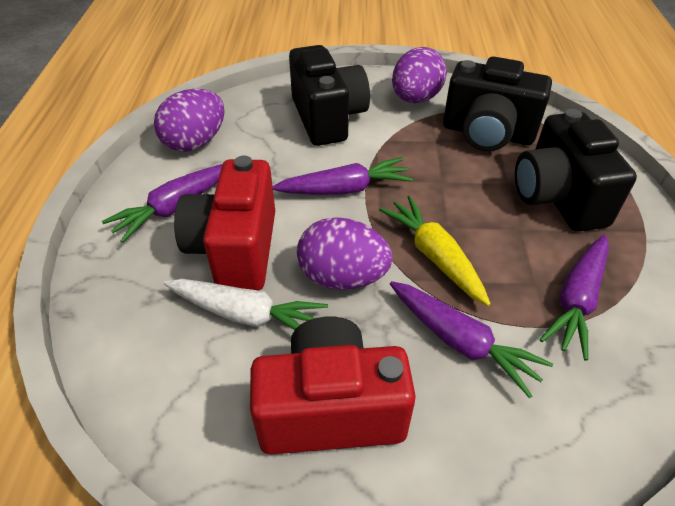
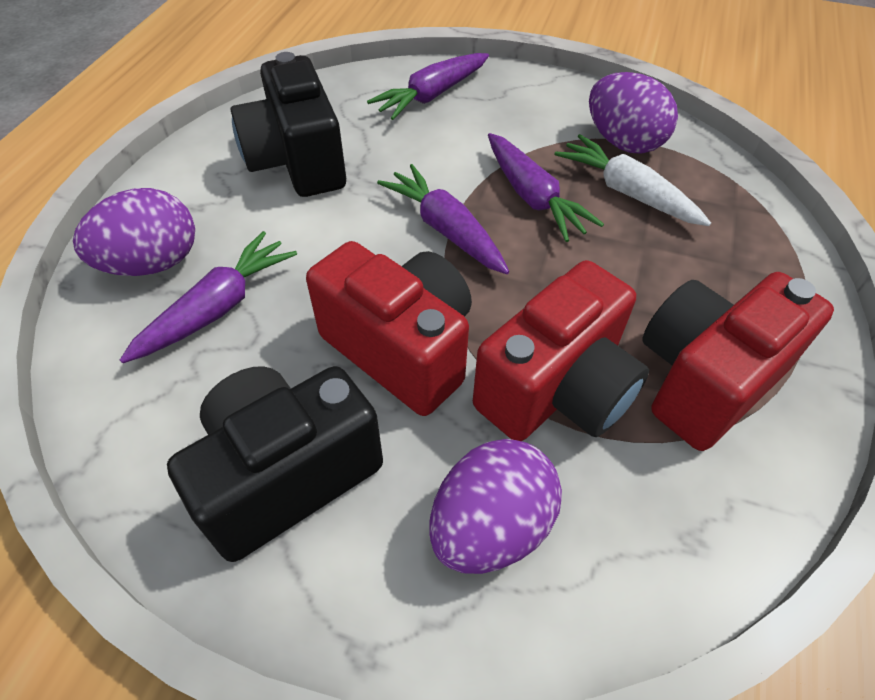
black camera: [289,45,370,146] [443,56,552,151] [515,109,637,232] = 3 -> [167,366,383,562] [231,52,346,197] = 2
red camera: [174,155,275,290] [250,317,416,454] = 2 -> [306,241,472,416] [473,260,649,441] [643,272,834,451] = 3
yellow carrot: [379,195,491,306] = 1 -> none = 0

